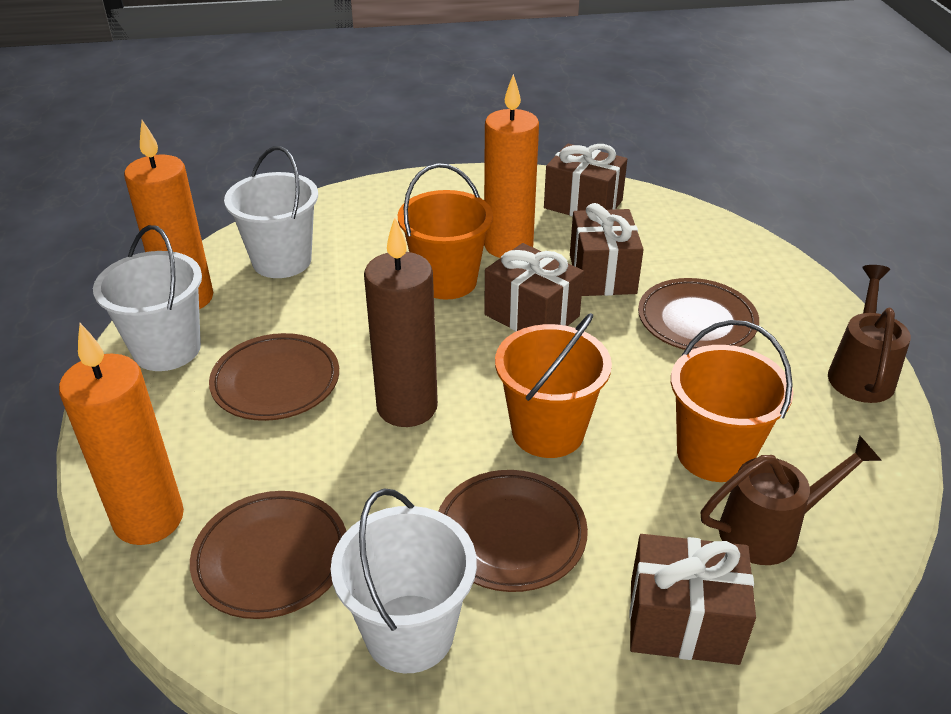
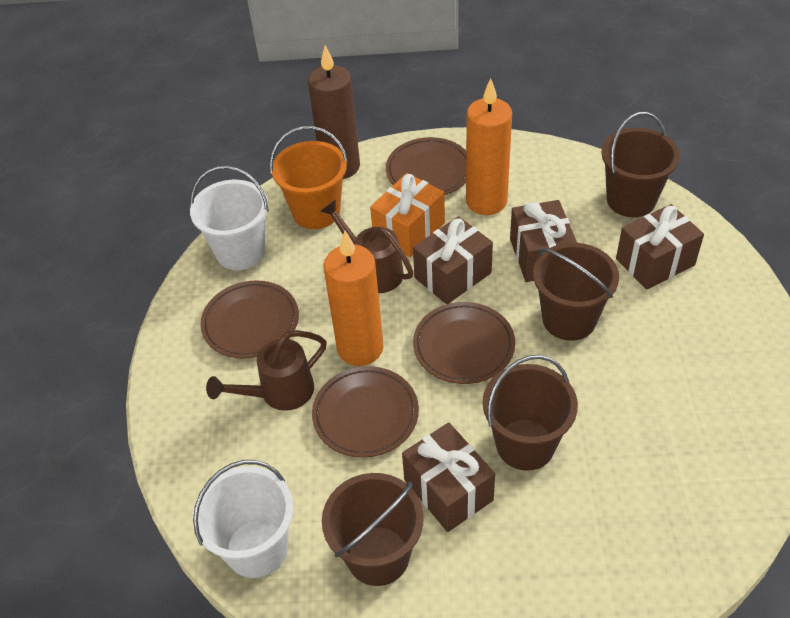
brown bucket: none = 0 -> [322,473,424,586] [483,355,578,471] [533,243,619,341] [601,112,680,217] = 4
orange bucket: [398,163,493,300] [495,313,612,458] [671,320,793,482] = 3 -> [270,126,348,229] = 1
orange candle: [59,323,184,545] [124,120,213,309] [484,74,539,258] = 3 -> [324,231,384,366] [466,78,512,215] = 2
orange gift: none = 0 -> [370,173,445,257] = 1
white bucket: [93,225,202,371] [224,146,318,278] [331,489,477,673] = 3 -> [190,166,269,270] [193,460,293,578] = 2

